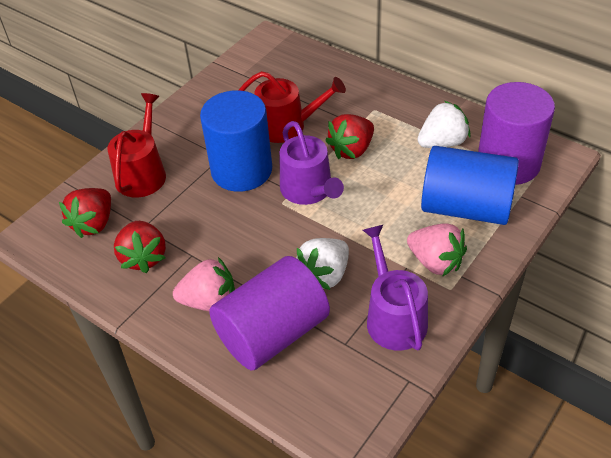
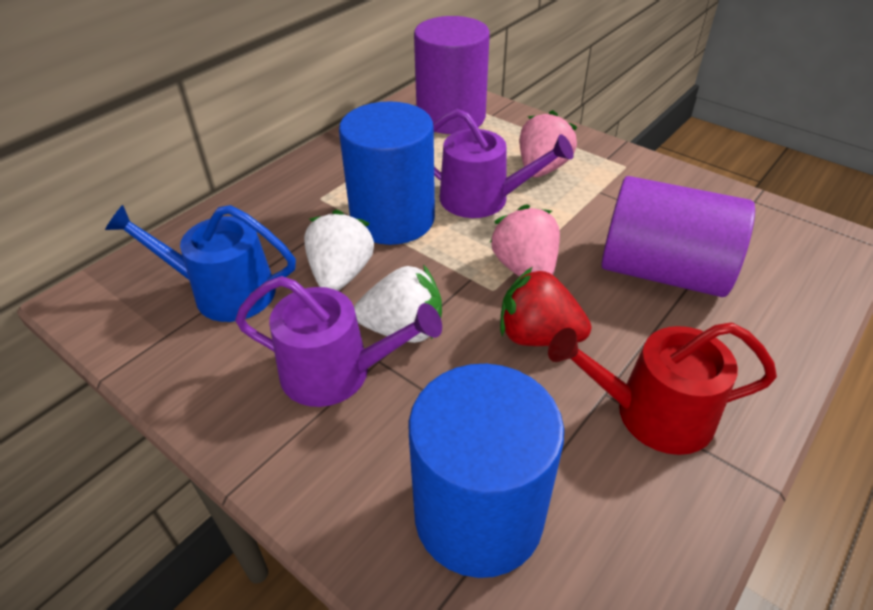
blue watering can: none = 0 -> [105,205,296,322] = 1
red strawberry: [59,188,111,238] [114,221,166,273] [325,114,374,159] = 3 -> [500,267,591,346] = 1
red watering can: [108,93,166,198] [239,71,346,143] = 2 -> [548,322,777,455] = 1

